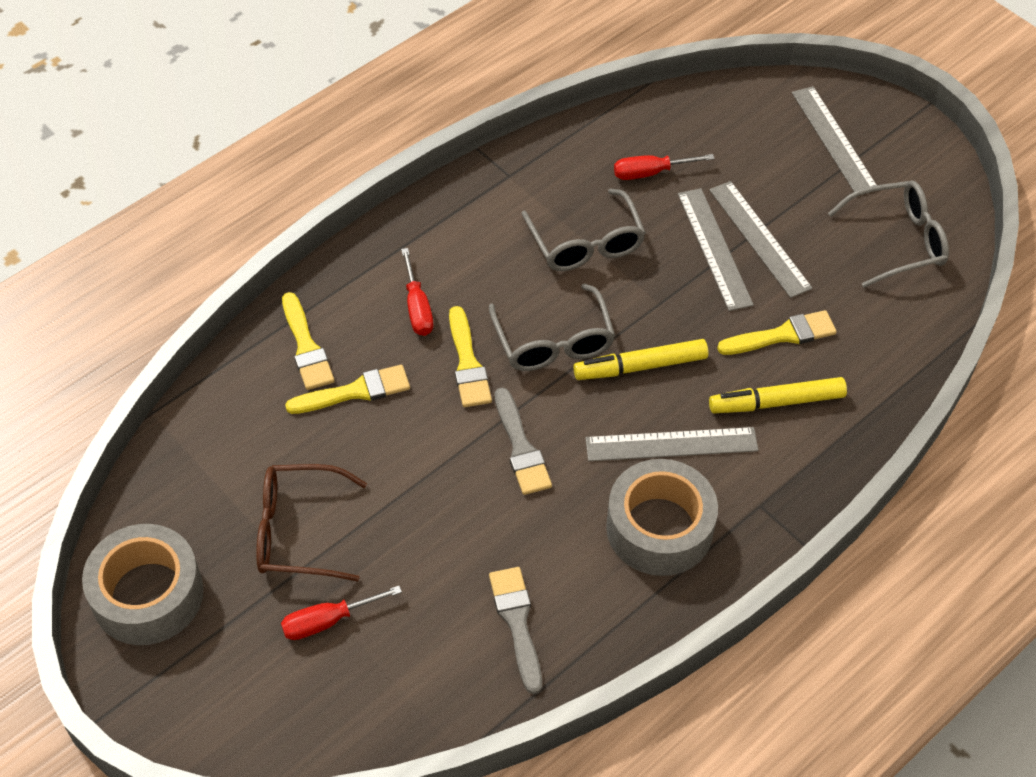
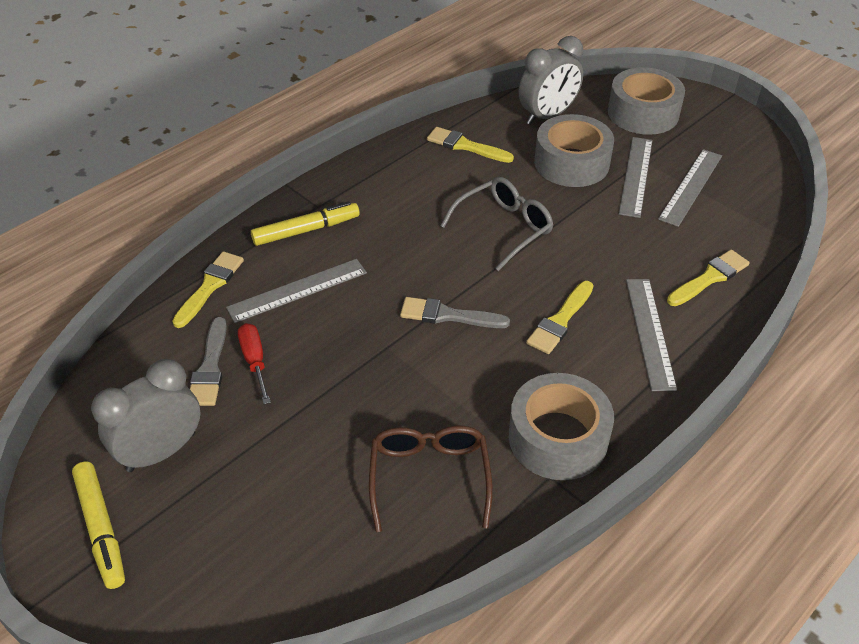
grey clock: none = 0 -> [91,359,201,472] [519,36,583,125] = 2
grey glasses: [489,283,615,371] [521,189,646,271] [828,180,949,288] = 3 -> [441,177,553,271] = 1
grey tape: [82,524,204,645] [606,459,718,576] = 2 -> [509,373,614,480] [534,114,614,187] [608,67,685,135] = 3
red screwdriver: [281,586,402,640] [401,248,433,336] [614,154,715,180] = 3 -> [238,323,271,404] = 1

